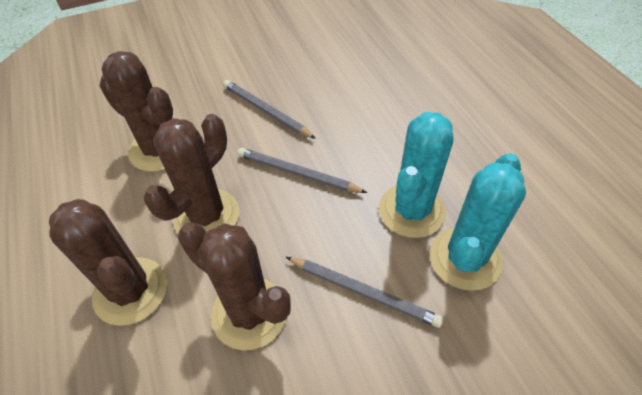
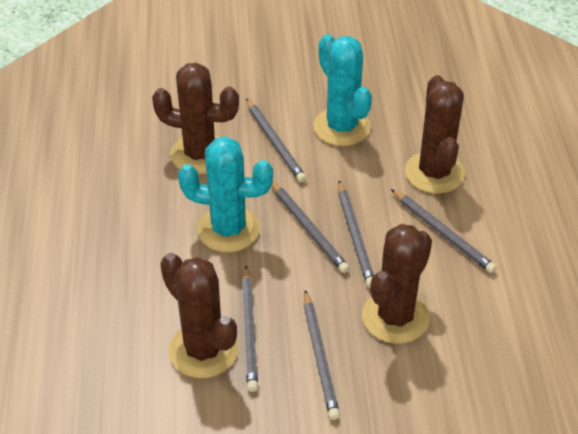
grey pencil: [223,80,316,139] [238,148,367,193] [286,257,444,328] = 3 -> [242,266,258,392] [246,98,306,182] [272,181,350,273] [304,290,340,420] [338,181,374,288] [391,189,497,273] = 6

